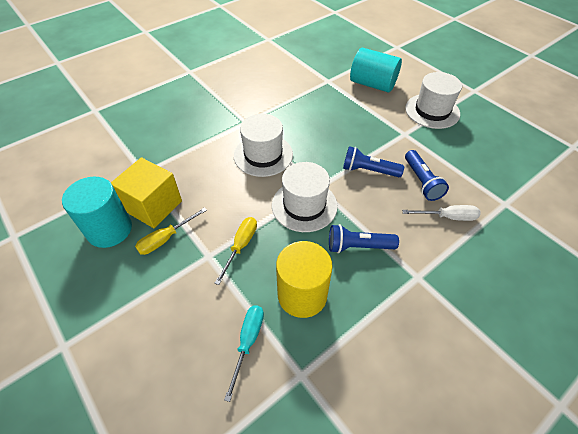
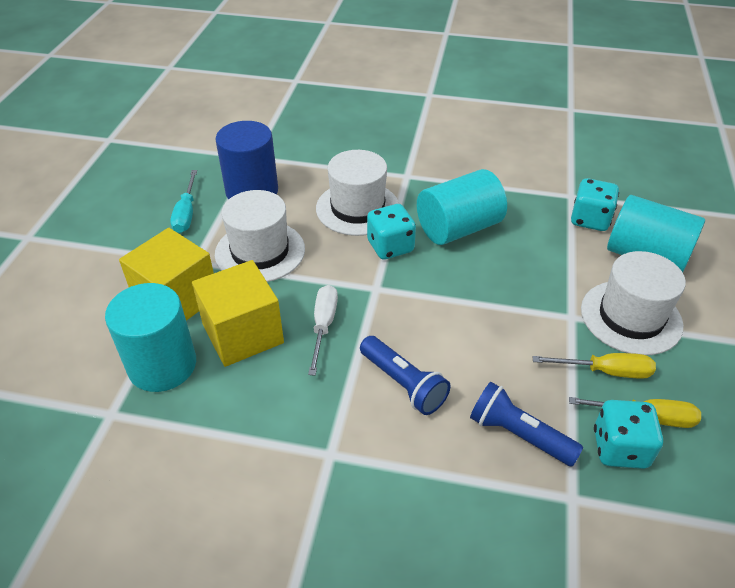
blue cylinder: none = 0 -> [215,121,278,200] = 1
blue flashlight: [329,224,399,253] [343,146,404,177] [405,150,449,201] = 3 -> [360,336,451,415] [470,382,583,467] = 2
turquoise cylinder: [62,177,132,248] [350,48,402,93] = 2 -> [105,283,196,392] [417,169,507,245] [607,195,705,272] = 3
turquoise dice: none = 0 -> [367,204,416,260] [571,178,619,231] [594,400,663,469] = 3
yellow cube: [111,157,182,228] = 1 -> [119,228,214,321] [192,260,284,367] = 2
yellow cylinder: [276,241,333,318] = 1 -> none = 0

